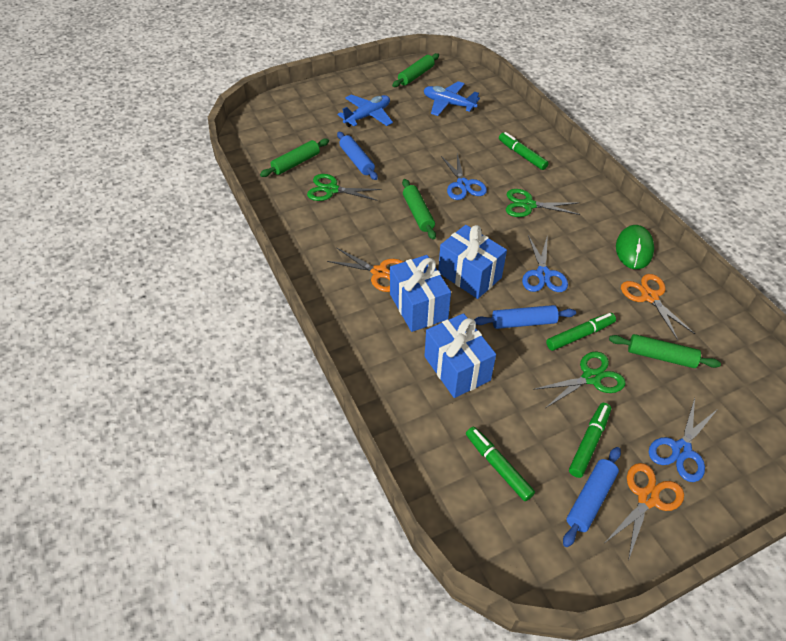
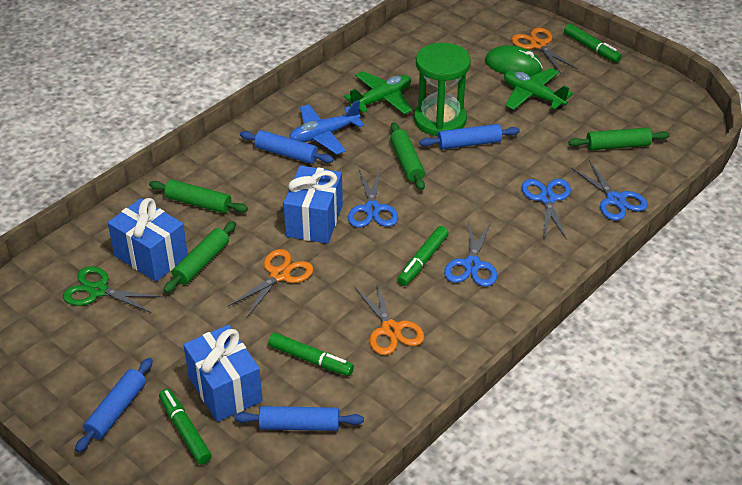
blue plane: [338,95,393,127] [424,81,480,116] = 2 -> [289,100,364,155] = 1
blue rolling pin: [337,132,378,180] [474,305,576,329] [563,447,621,547] = 3 -> [75,358,153,453] [234,406,364,431] [240,130,334,164] [420,124,520,149] = 4
blue scissors: [441,153,487,200] [522,235,568,292] [649,398,718,482] = 3 -> [348,167,398,228] [444,220,497,287] [521,179,571,240] [571,160,648,220] = 4
green hourglass: none = 0 -> [414,43,471,136] = 1
green plane: none = 0 -> [344,71,412,114] [504,68,573,110] = 2
green scissors: [307,174,381,201] [506,189,580,217] [533,352,626,408] = 3 -> [63,266,163,313] = 1

